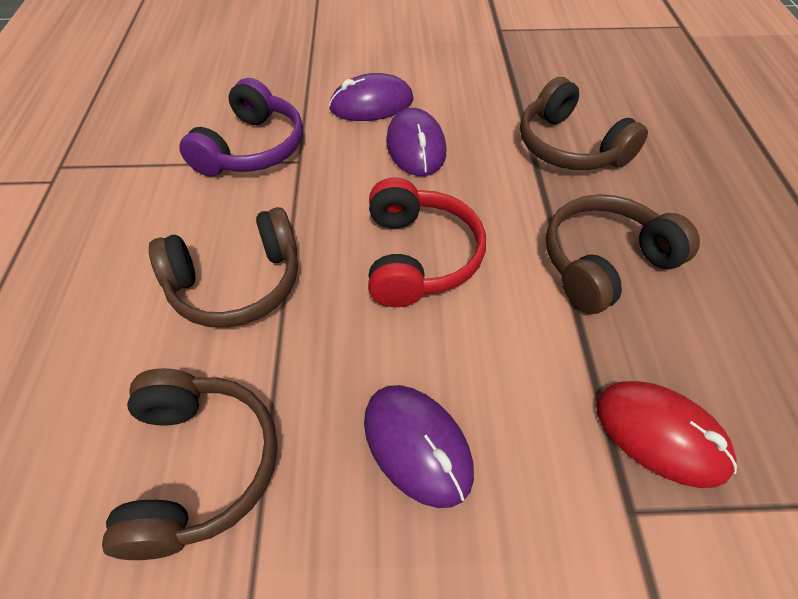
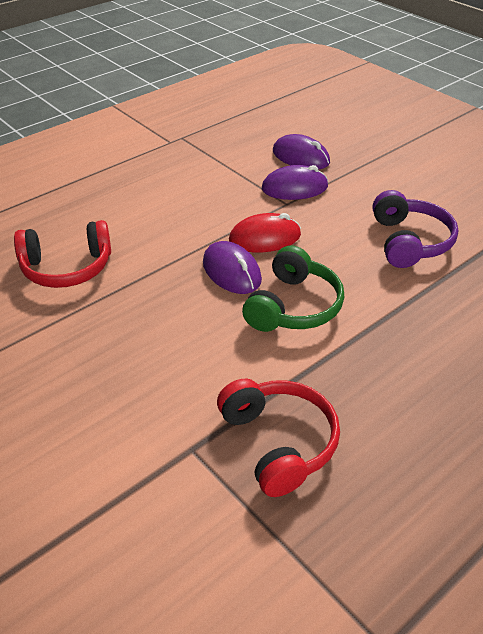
brown headphones: [102,368,278,560] [149,207,298,328] [520,77,648,170] [546,194,700,314] = 4 -> none = 0
green headphones: none = 0 -> [242,245,344,332] = 1
red headphones: [368,177,486,307] = 1 -> [14,220,111,288] [217,379,340,497] = 2

